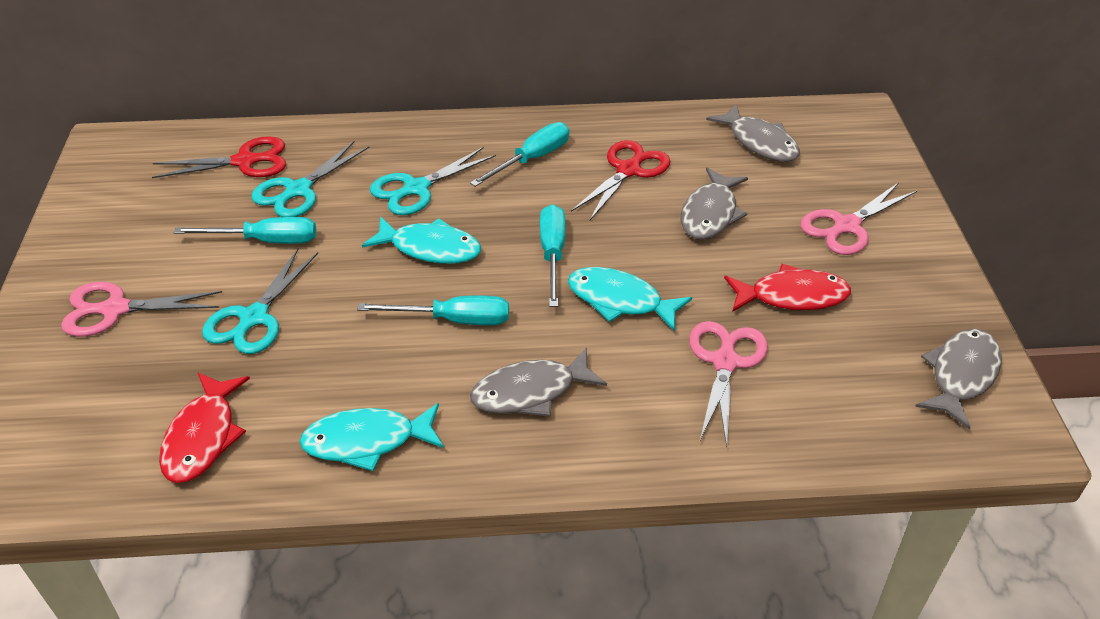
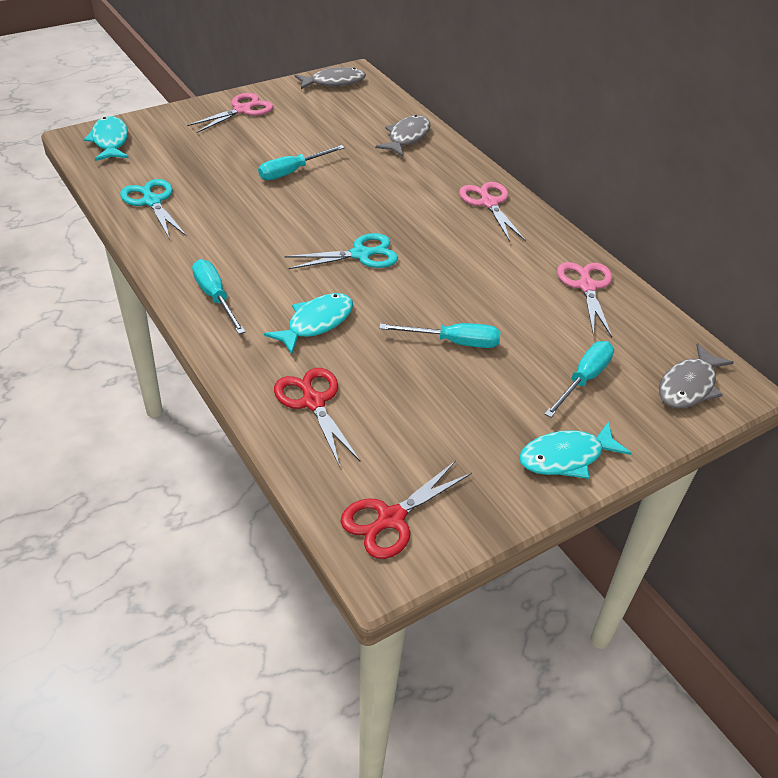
grey fish: [470,347,607,416] [681,167,748,239] [706,104,800,162] [915,329,1002,430] = 4 -> [294,67,366,89] [375,115,430,157] [659,343,734,408] = 3
red fish: [159,373,250,483] [724,264,851,312] = 2 -> none = 0
turquoise scissors: [202,249,318,354] [251,141,370,217] [370,147,496,215] = 3 -> [120,179,187,239] [285,233,398,269] = 2

